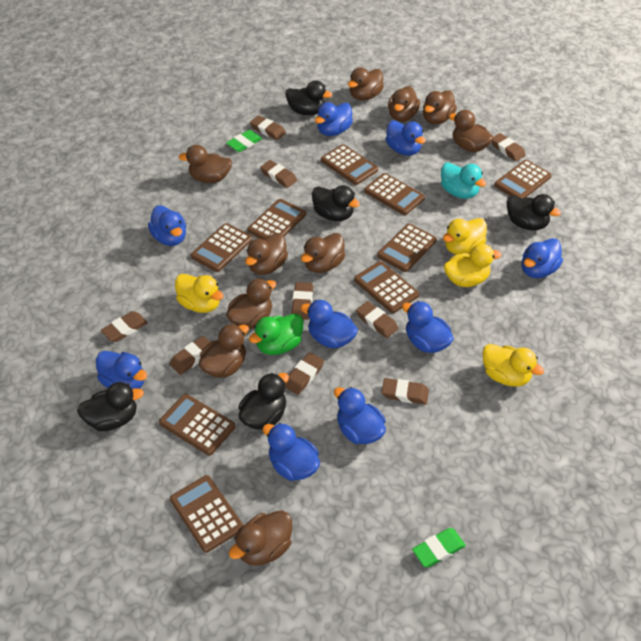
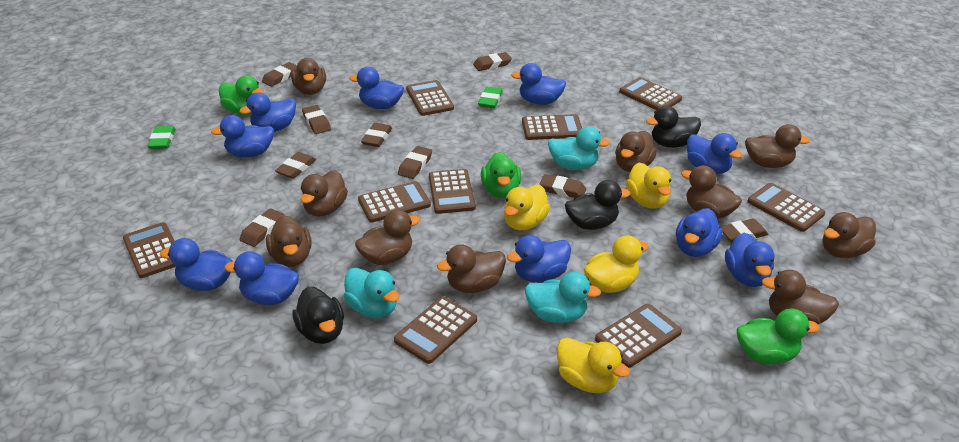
black duck: [77,382,144,431] [238,373,289,430] [285,81,332,115] [312,185,360,221] [507,194,561,230] = 5 -> [292,287,344,344] [565,180,630,230] [646,106,701,148] = 3
blue duck: [96,351,147,389] [148,205,186,246] [262,423,320,481] [300,300,358,348] [315,102,353,136] [334,387,386,444] [386,120,426,156] [402,301,454,353] [522,238,563,278] = 9 -> [160,238,233,291] [211,115,274,158] [225,251,299,305] [239,92,296,132] [350,67,404,109] [507,235,571,283] [511,63,566,105] [676,208,723,257] [687,133,742,174] [725,233,775,287] = 10
green duck: [249,313,304,355] = 1 -> [219,75,264,115] [481,152,521,198] [737,309,820,364] = 3
turquoise duck: [441,162,486,199] = 1 -> [343,268,399,318] [525,272,601,323] [548,127,610,170] = 3

